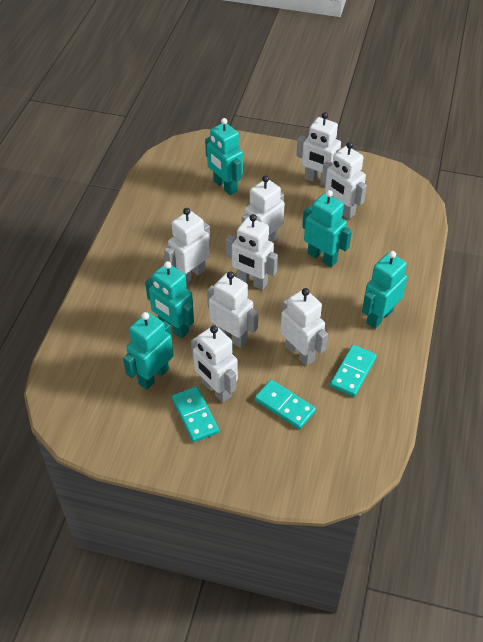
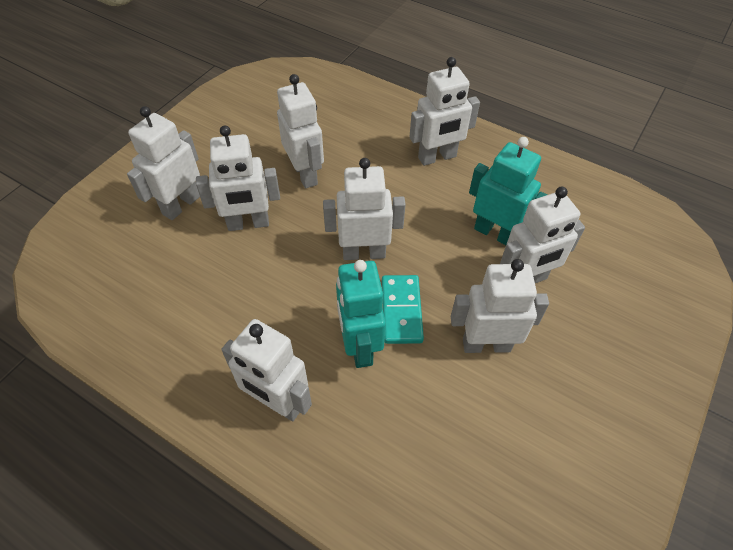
turquoise domino: [172,386,219,442] [255,380,316,429] [330,345,377,397] = 3 -> [382,275,424,344] = 1
turquoise robot: [123,312,173,390] [145,261,194,338] [205,118,243,195] [302,190,352,267] [362,251,407,329] = 5 -> [336,260,386,368] [469,137,547,245] = 2

